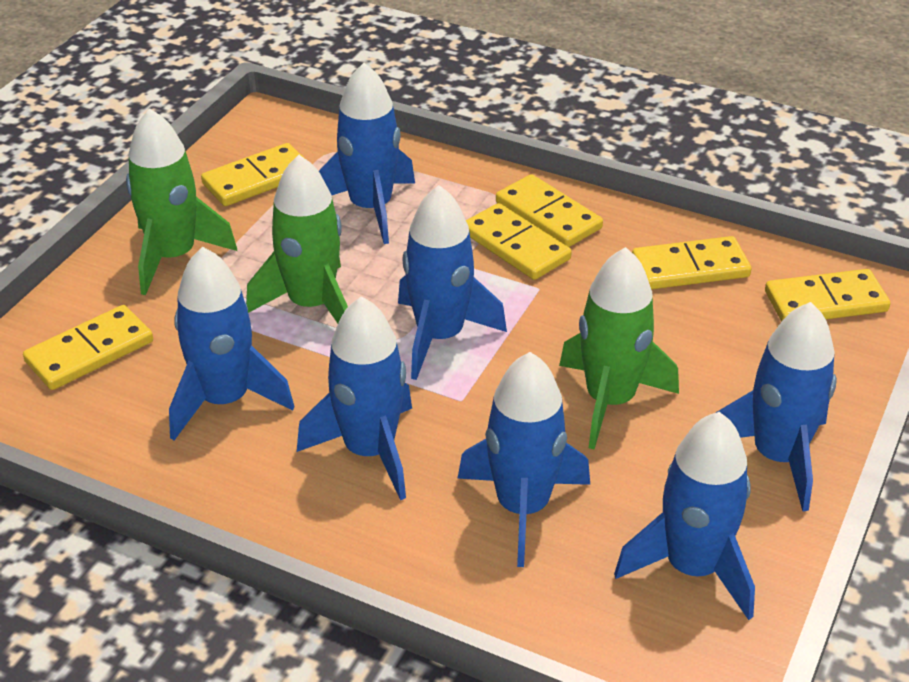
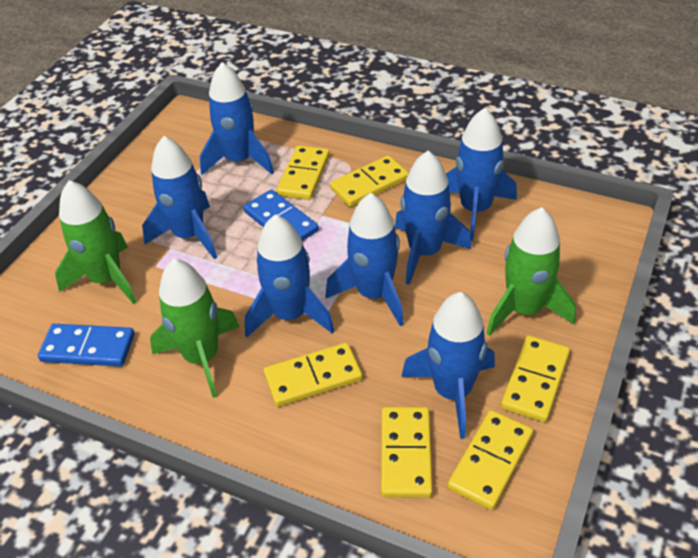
blue domino: none = 0 -> [38,324,134,367] [243,189,319,241] = 2

